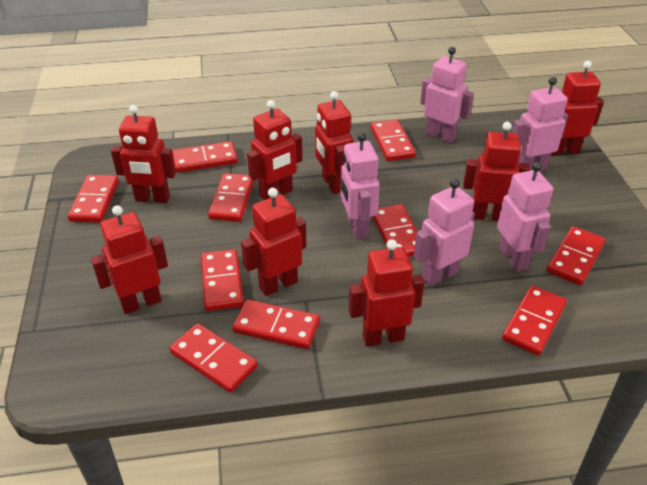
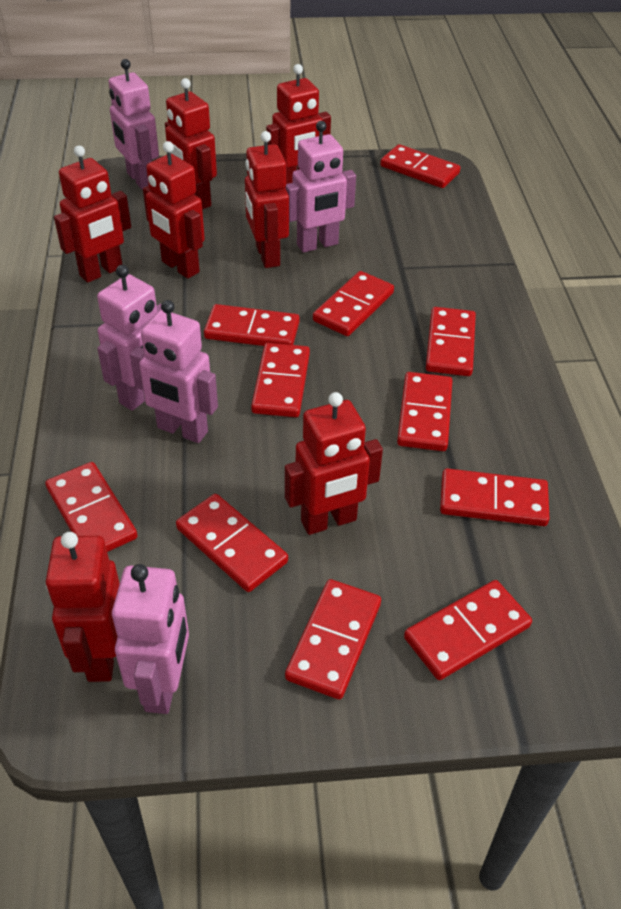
red domino: [68,175,119,223] [170,323,258,393] [172,141,238,173] [201,249,244,311] [208,173,254,222] [233,299,320,349] [371,119,416,161] [372,204,418,257] [502,285,567,356] [547,226,605,285] = 10 -> [45,462,138,552] [176,494,288,592] [204,304,300,346] [251,343,310,417] [285,579,381,700] [313,271,394,336] [380,144,460,188] [397,372,453,451] [404,580,532,680] [426,307,476,376] [440,468,550,526] = 11
red robot: [91,205,168,314] [111,105,176,203] [241,188,306,296] [247,100,302,200] [315,91,353,194] [349,239,424,347] [463,122,530,221] [551,61,604,155] = 8 -> [46,532,120,682] [54,145,131,283] [143,141,205,279] [165,78,217,209] [245,131,289,268] [266,64,331,184] [285,392,383,535] = 7

